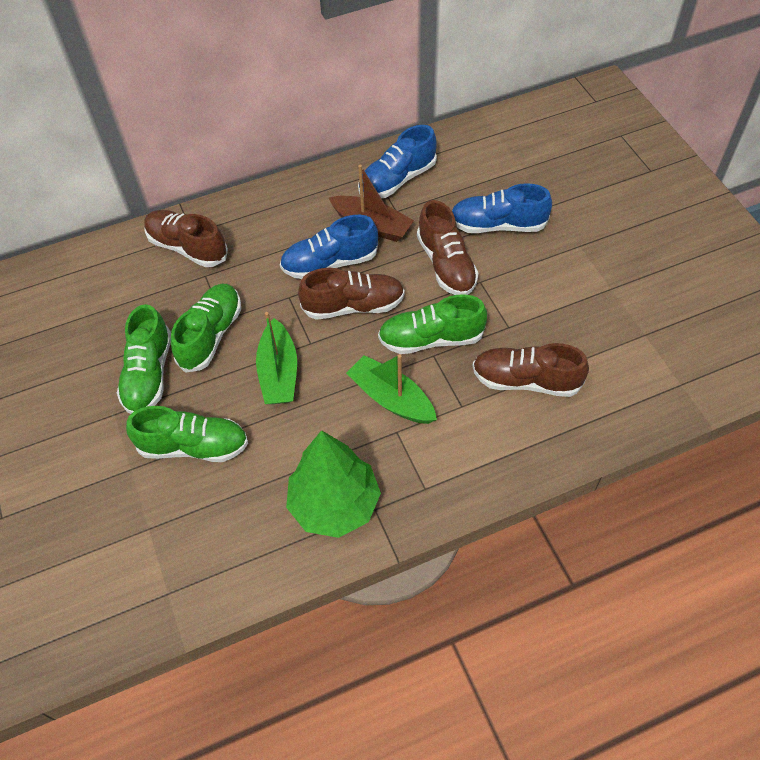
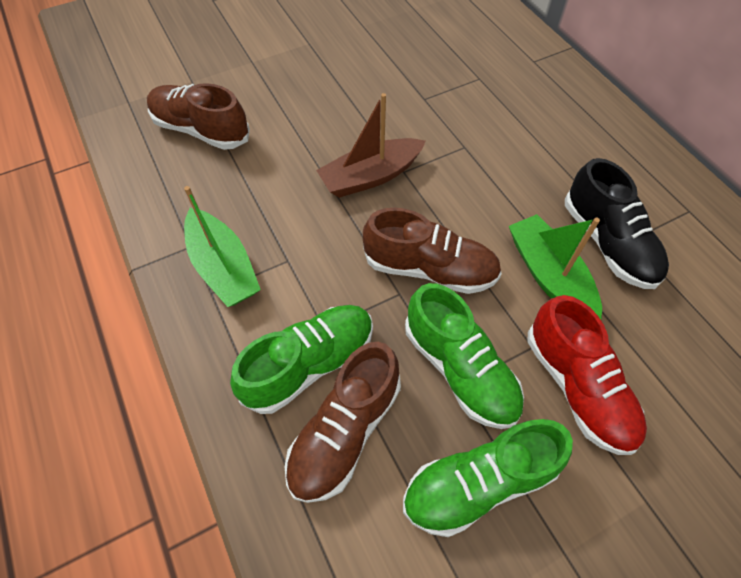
black shoe: none = 0 -> [565,158,669,289] = 1
blue shoe: [280,215,378,279] [358,125,437,198] [452,183,552,233] = 3 -> none = 0
brown shoe: [144,210,228,267] [298,268,405,320] [417,200,479,295] [473,343,589,397] = 4 -> [147,83,250,150] [285,342,401,503] [363,208,502,294] = 3
green shoe: [117,304,171,414] [126,406,248,462] [171,284,241,373] [378,294,487,354] = 4 -> [230,305,373,414] [403,419,573,537] [405,283,524,429] = 3
green tree: [286,430,381,538] = 1 -> none = 0
red shoe: none = 0 -> [528,295,647,455] = 1

